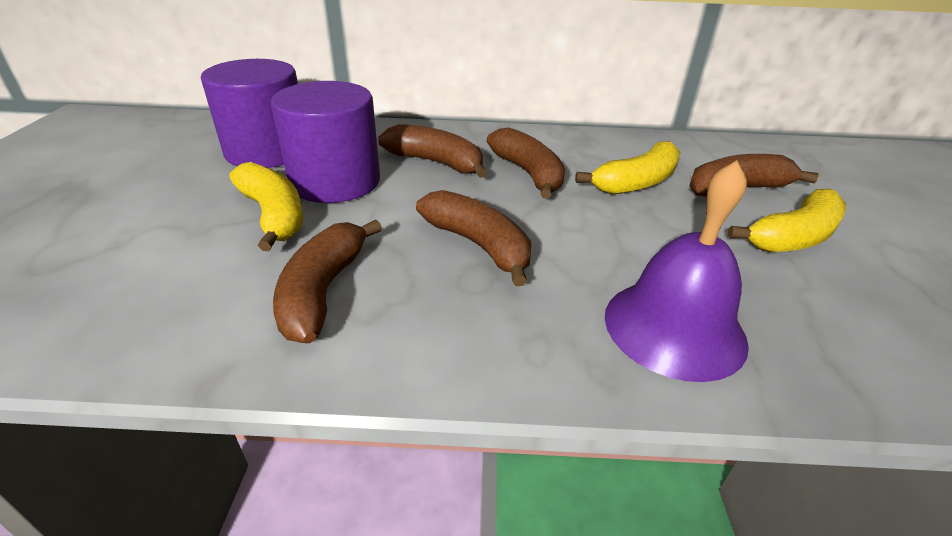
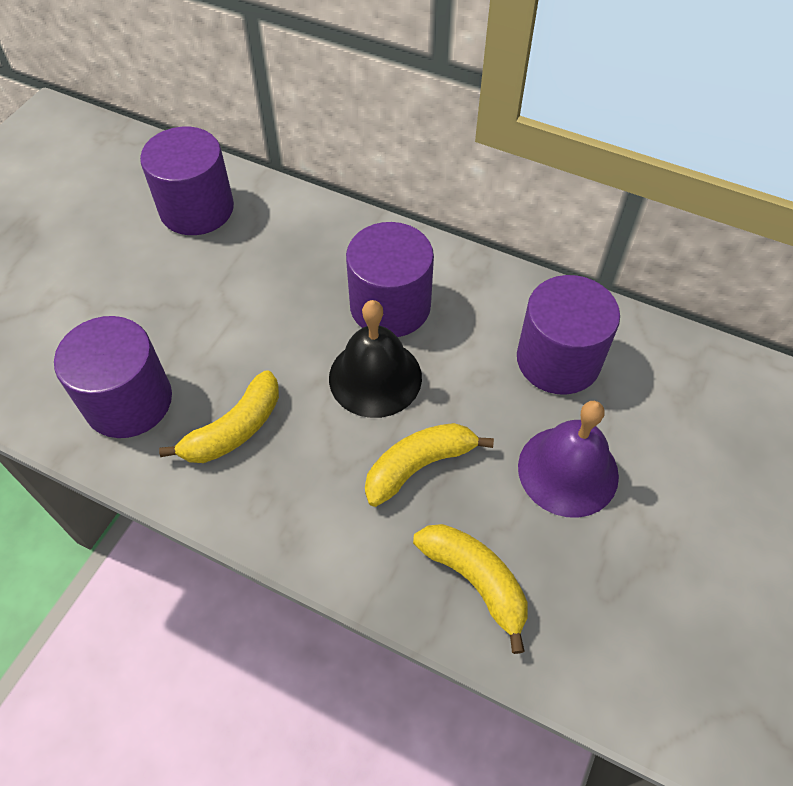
black bell: none = 0 -> [329,300,422,418] = 1
brown banana: [273,219,382,343] [378,124,487,178] [416,190,531,286] [487,127,565,199] [690,154,819,197] = 5 -> none = 0
purple cylinder: [201,59,298,168] [271,81,380,203] = 2 -> [54,316,172,438] [140,127,234,235] [346,222,434,337] [517,275,620,395] = 4

